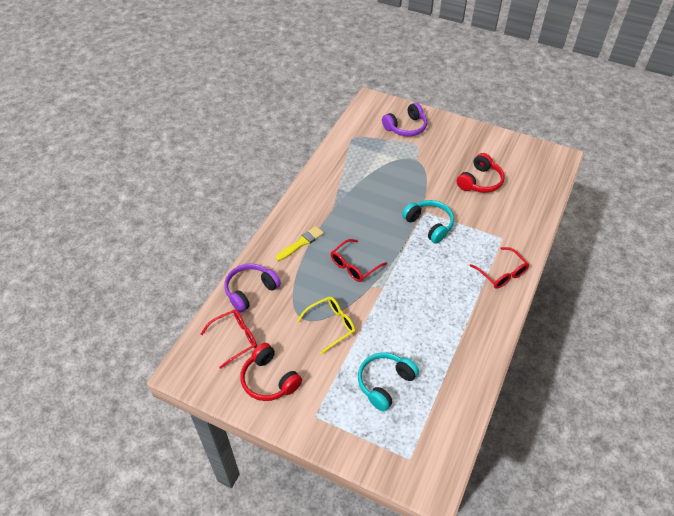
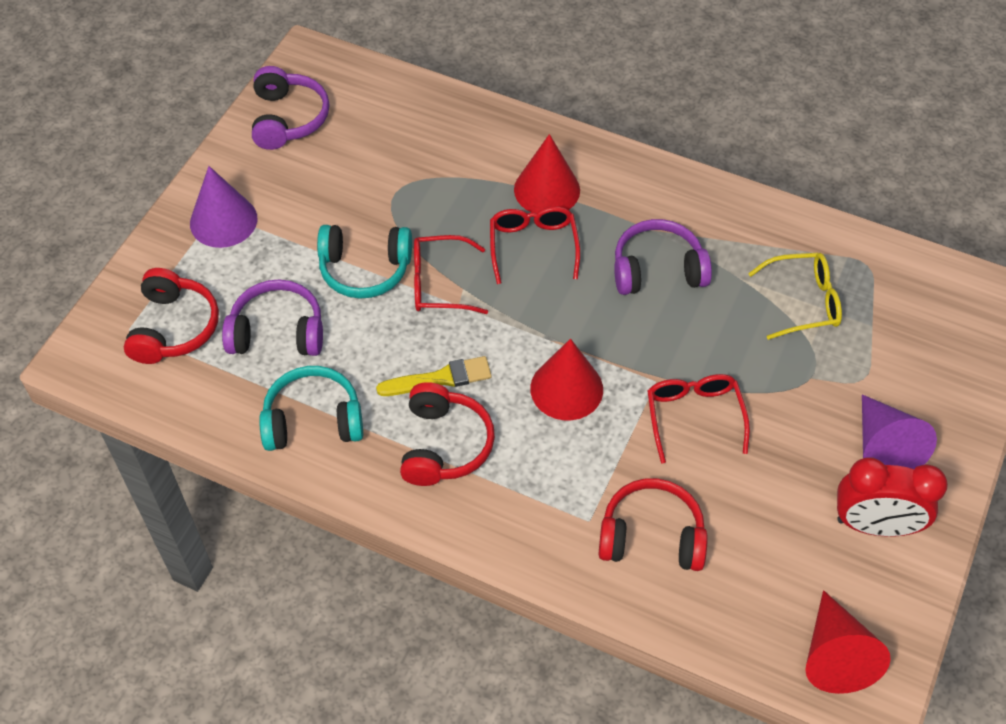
purple cone: none = 0 -> [190,166,257,248] [862,394,937,469] = 2
purple headphones: [224,263,281,313] [382,102,427,137] = 2 -> [222,279,323,356] [252,66,329,150] [614,219,712,295] = 3
red clock: none = 0 -> [837,457,948,537] = 1
red cone: none = 0 -> [514,134,580,213] [530,339,603,420] [805,590,891,694] = 3
red headphones: [240,343,302,401] [457,153,505,193] = 2 -> [124,268,219,364] [400,382,495,486] [598,478,708,571] = 3

